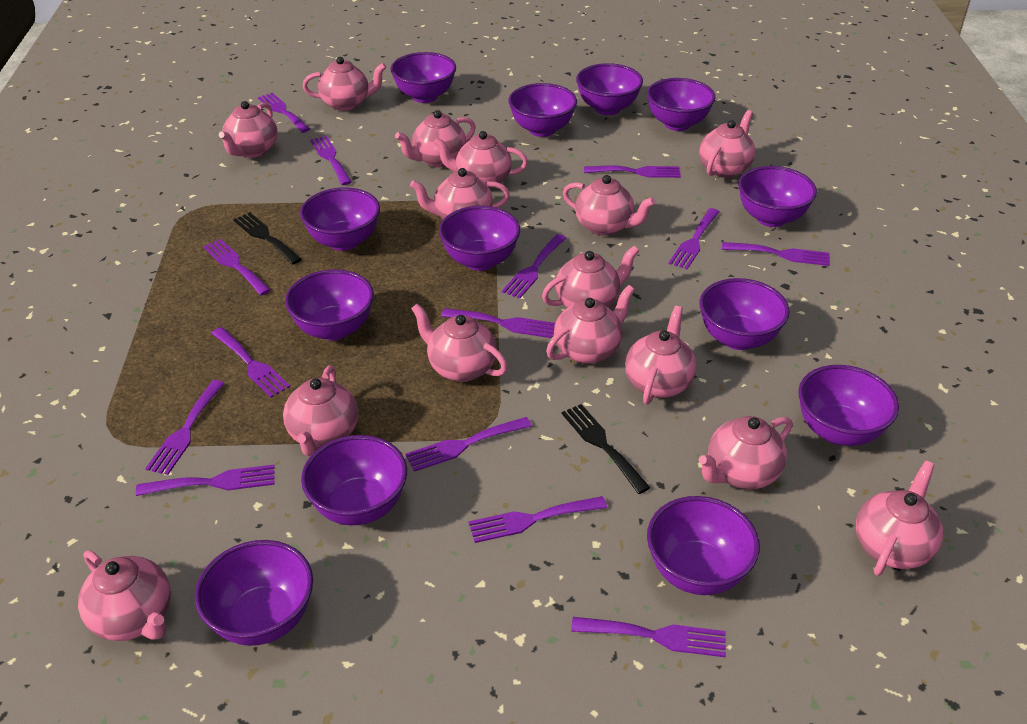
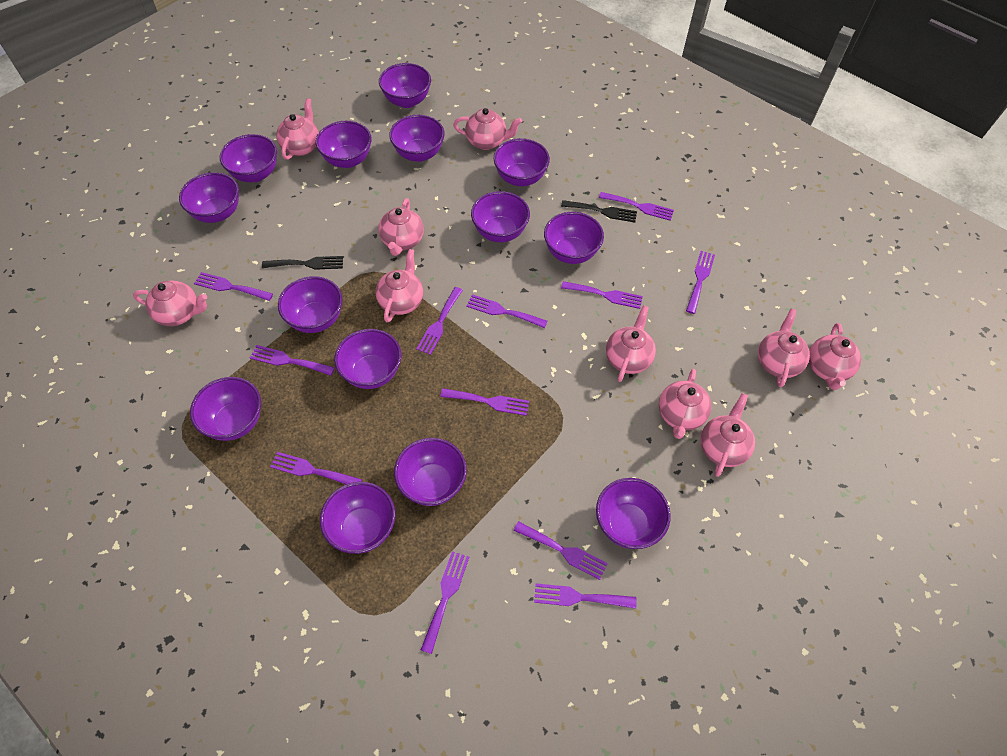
pink teapot: [78,550,171,641] [219,101,278,158] [283,366,358,456] [302,57,387,111] [395,110,476,167] [410,168,510,219] [411,303,508,382] [434,131,528,188] [542,246,639,308] [546,285,635,364] [563,175,656,236] [625,306,696,405] [699,110,755,178] [699,416,792,489] [856,460,943,576] = 15 -> [133,281,207,326] [276,98,319,160] [376,249,423,322] [378,198,424,256] [453,108,522,150] [606,305,656,382] [659,369,711,439] [700,393,755,477] [758,308,810,387] [809,323,861,390] = 10
purple bowl: [195,540,313,646] [285,269,374,341] [300,187,380,251] [301,435,407,525] [391,52,456,103] [439,206,520,271] [508,83,577,137] [576,63,643,115] [647,78,716,131] [647,496,760,595] [699,278,790,350] [738,166,817,227] [798,365,899,446] = 13 -> [179,172,239,223] [190,377,261,441] [220,134,277,182] [278,276,342,333] [316,121,372,168] [320,482,395,554] [334,329,401,389] [379,63,431,108] [389,115,445,162] [394,438,467,506] [471,191,530,242] [494,138,550,186] [544,212,604,264] [596,478,671,549] = 14
purple fork: [136,465,275,496] [145,380,225,475] [203,239,271,295] [211,327,290,397] [258,93,310,133] [310,136,352,185] [405,417,532,472] [441,308,555,338] [469,496,607,543] [502,234,566,299] [571,617,726,657] [584,165,681,178] [669,208,719,269] [722,242,830,266] = 14 -> [194,272,273,301] [250,345,335,376] [270,452,362,484] [416,287,463,355] [421,551,469,654] [440,388,529,416] [466,295,548,328] [513,521,608,580] [534,583,637,609] [561,281,643,309] [599,192,674,221] [686,251,715,314] = 12

